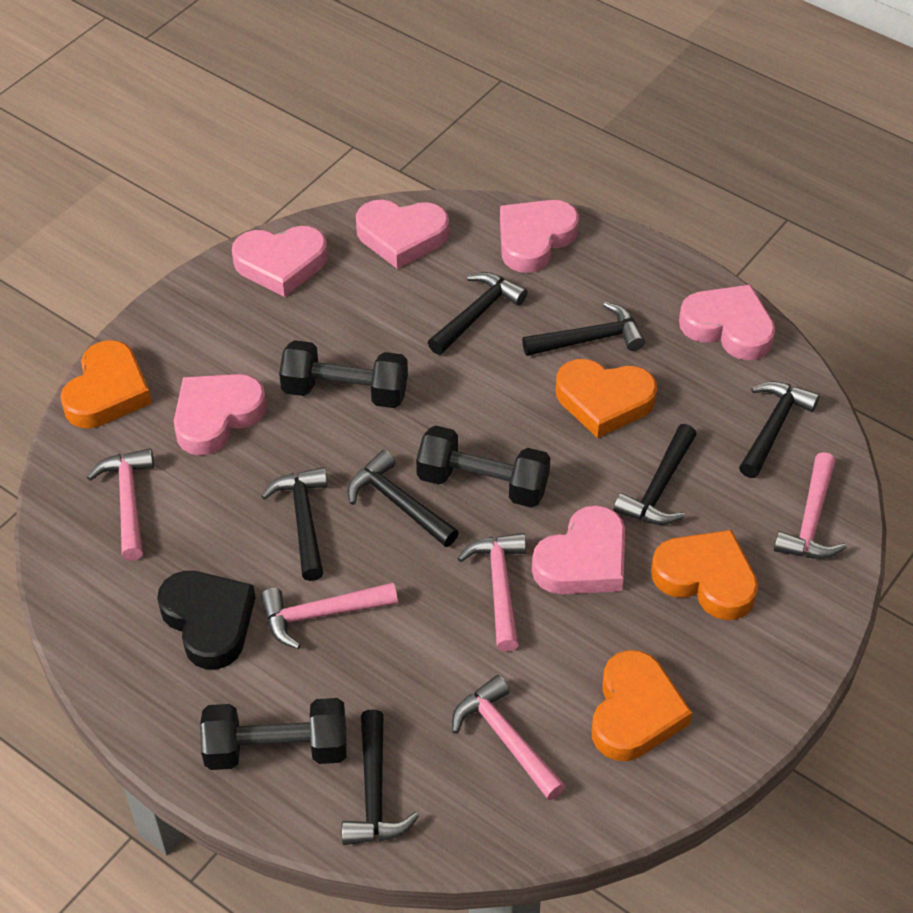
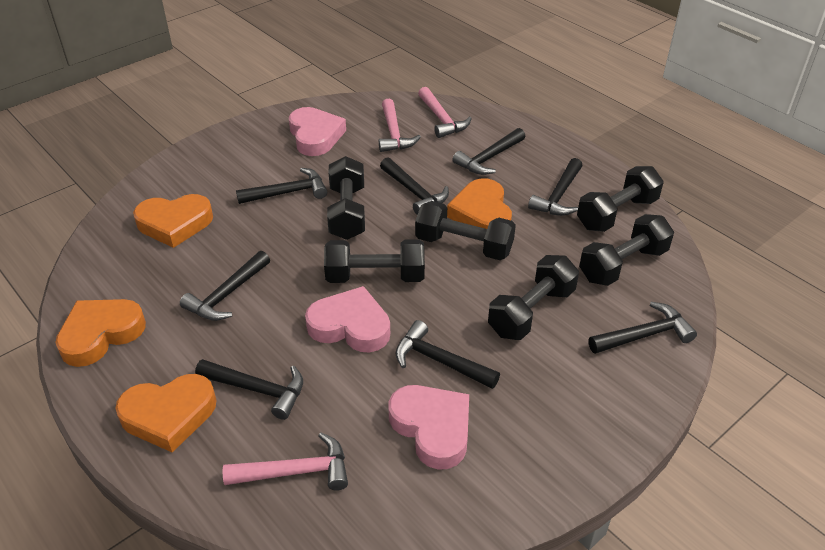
black dumbbell: [200,698,347,770] [279,340,408,408] [416,426,550,508] = 3 -> [324,239,425,283] [327,156,365,240] [415,201,516,260] [488,255,579,340] [577,166,664,232] [579,214,674,286] = 6
black hammer: [261,467,328,581] [342,710,419,845] [347,450,459,547] [428,272,528,355] [522,302,645,356] [614,424,697,525] [739,381,820,478] = 7 -> [180,251,270,321] [195,359,303,420] [236,168,327,204] [380,157,449,215] [395,320,500,389] [452,128,525,175] [528,158,583,216] [589,302,697,354] = 8
black heart: [157,571,255,669] = 1 -> none = 0
pink hammer: [87,448,154,561] [261,583,398,649] [452,675,565,800] [458,533,526,652] [774,452,846,559] = 5 -> [223,432,348,491] [379,99,421,152] [418,87,472,138] = 3
pink heart: [174,374,267,456] [232,226,328,297] [356,200,449,269] [500,200,579,273] [532,505,625,594] [679,284,775,360] = 6 -> [289,107,346,156] [305,286,390,353] [389,385,469,470] = 3

